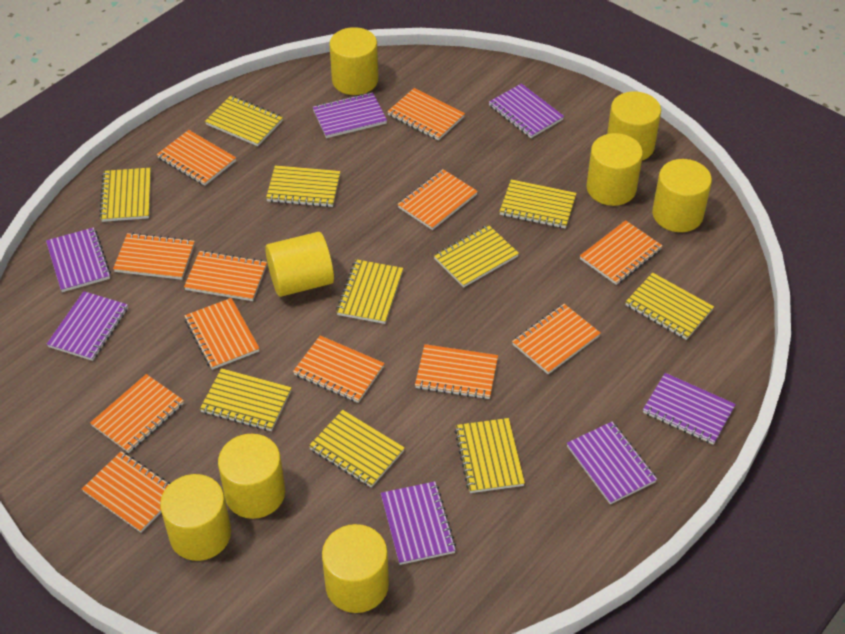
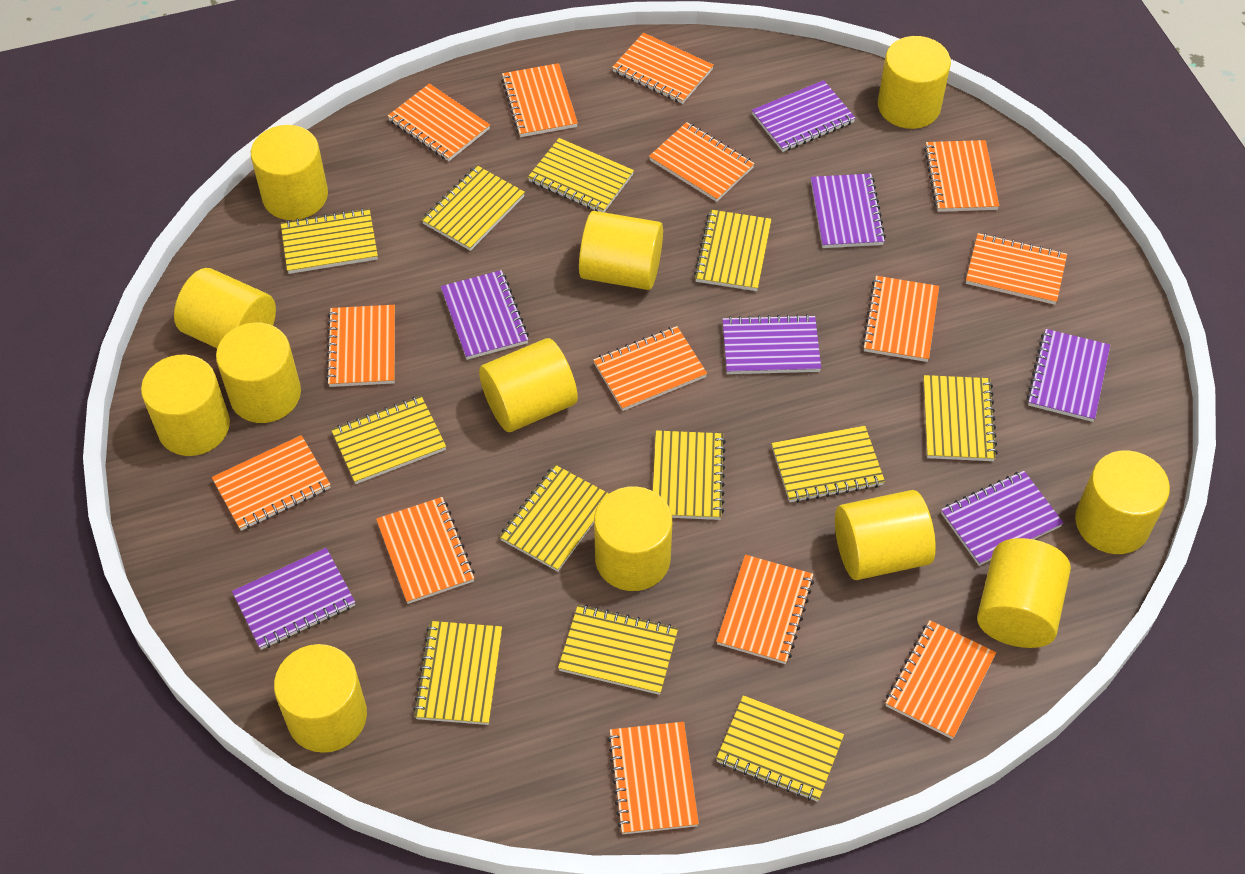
orange notebook: [82,451,171,533] [90,374,184,453] [113,233,195,280] [157,130,236,186] [184,250,267,301] [184,298,260,370] [293,336,385,403] [387,88,465,141] [398,169,478,230] [415,344,498,399] [512,304,601,374] [580,220,663,285] = 12 -> [212,435,331,531] [326,305,395,387] [376,497,475,604] [388,83,490,161] [501,63,578,137] [593,326,707,411] [607,722,699,834] [612,33,714,104] [649,122,755,202] [716,555,814,664] [862,276,939,362] [886,620,996,739] [924,140,999,212] [966,233,1067,305] = 14
yellow cylinder: [160,474,231,561] [218,434,285,519] [265,232,334,297] [322,524,389,613] [330,27,378,95] [586,133,643,206] [607,92,661,160] [652,159,712,232] = 8 -> [141,355,230,456] [174,268,276,348] [216,322,301,423] [251,125,328,220] [274,644,367,753] [479,338,578,432] [579,211,663,290] [594,486,672,591] [835,490,936,580] [878,36,951,129] [977,538,1071,648] [1075,451,1170,554] = 12
yellow notebook: [99,168,151,222] [200,368,292,431] [205,96,283,146] [266,165,340,207] [309,410,405,488] [336,259,403,324] [434,225,519,288] [454,418,525,493] [499,179,577,228] [625,273,714,340] = 10 -> [281,208,378,274] [331,396,446,484] [413,621,502,725] [422,165,525,251] [499,465,609,572] [528,138,634,212] [558,605,678,695] [653,430,726,520] [694,210,772,291] [716,695,844,802] [772,426,885,503] [923,375,998,461] = 12

